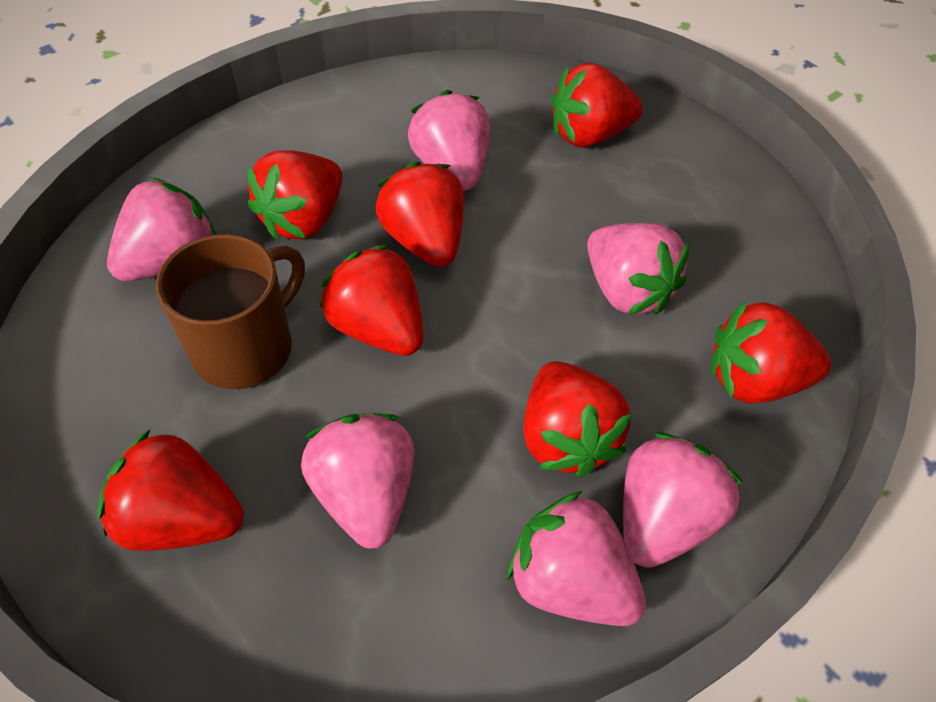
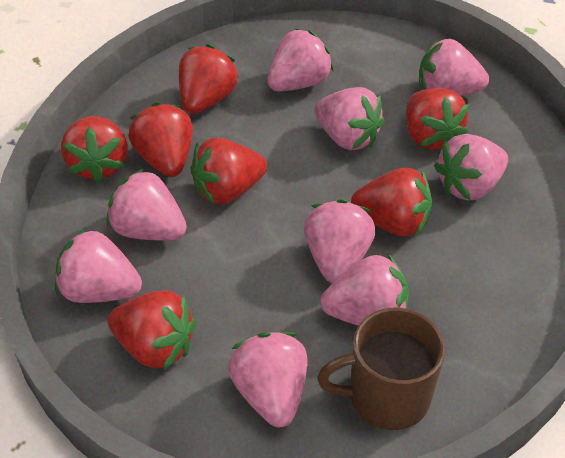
pink strawberry: [107,177,216,281] [301,413,415,549] [408,90,490,191] [507,491,646,626] [587,223,690,315] [623,432,744,568] = 6 -> [55,228,142,303] [107,169,187,240] [228,332,308,427] [267,29,333,92] [304,199,376,283] [314,87,385,151] [320,254,409,326] [419,39,489,96] [434,134,508,201] = 9

